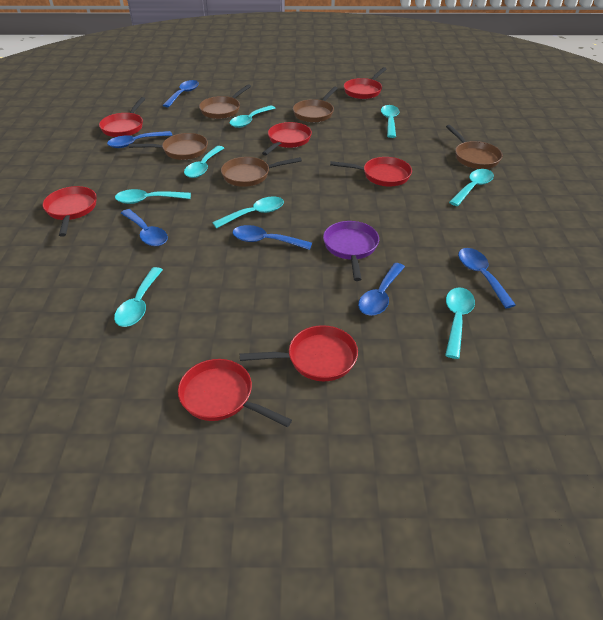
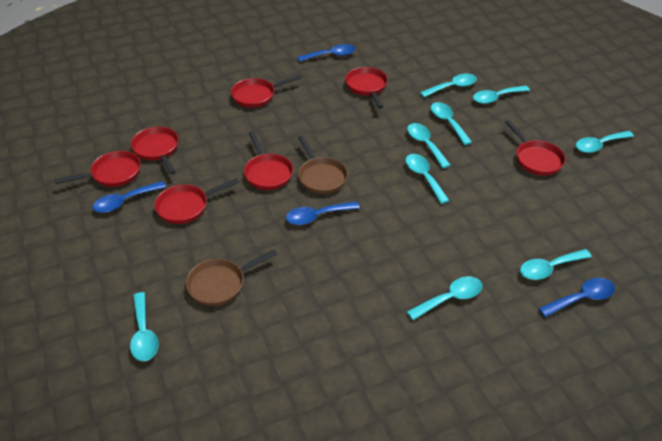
blue spoon: [107,131,172,148] [121,209,168,246] [163,80,199,107] [233,225,312,250] [358,263,405,316] [458,248,516,308] = 6 -> [93,181,166,213] [286,201,360,225] [298,44,356,62] [539,278,615,317] = 4
brown pan: [129,133,208,160] [199,84,251,119] [221,157,302,187] [293,87,338,123] [446,125,503,169] = 5 -> [186,249,277,306] [298,135,348,194] = 2
purple pan: [323,221,379,281] = 1 -> none = 0
turquoise spoon: [114,267,163,327] [115,189,191,204] [184,146,224,178] [212,196,284,228] [230,105,275,128] [381,105,399,138] [445,288,475,359] [449,169,494,206] = 8 -> [130,292,159,361] [405,154,450,204] [407,123,451,168] [407,276,482,320] [420,73,477,97] [431,102,472,145] [473,86,530,104] [520,249,592,280] [576,131,634,153] = 9

